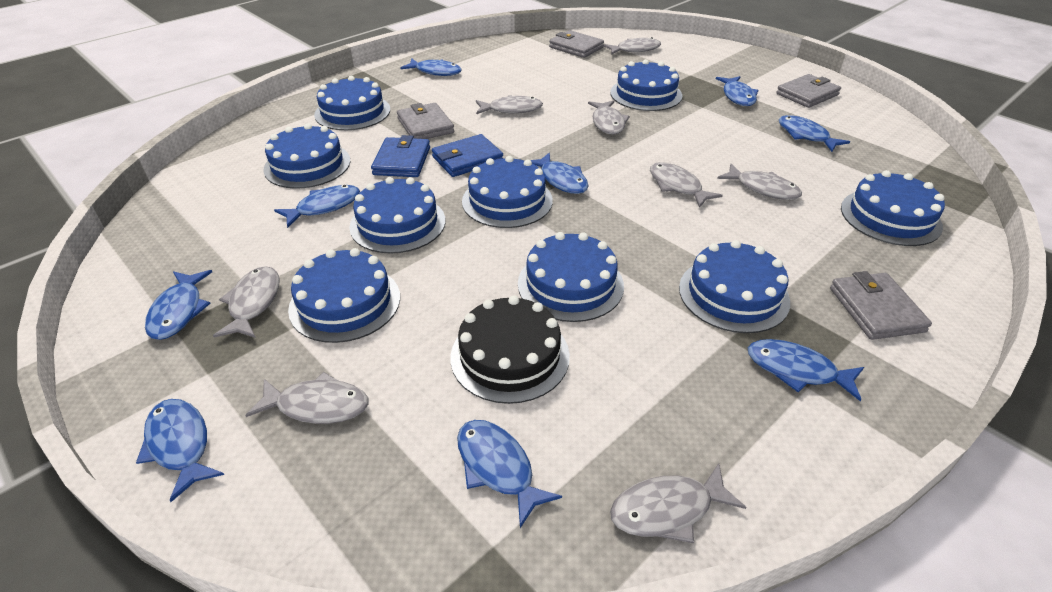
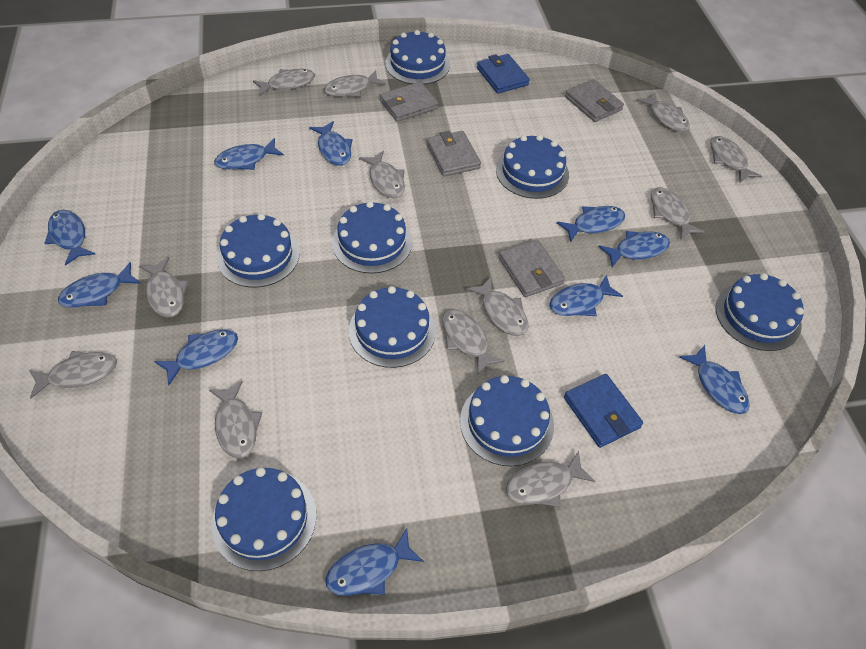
black cake: [451,295,570,404] = 1 -> none = 0
blue cake: [263,123,351,189] [288,248,400,343] [314,76,390,130] [349,177,445,254] [462,156,553,228] [518,232,624,322] [610,59,682,111] [679,240,790,333] [841,170,945,246] = 9 -> [211,467,316,571] [217,213,300,287] [332,201,412,273] [349,286,436,368] [385,30,450,84] [460,375,554,466] [496,135,569,199] [716,273,804,351] = 8
blue fish: [136,399,225,502] [145,270,212,340] [274,185,360,228] [400,58,462,76] [457,420,562,528] [531,153,589,194] [716,76,758,106] [748,339,864,401] [779,115,850,152] = 9 -> [44,210,95,266] [58,262,141,308] [154,329,238,385] [214,138,284,170] [309,121,353,166] [325,528,424,596] [549,275,623,316] [556,206,625,243] [599,231,670,267] [679,345,750,414] = 10
grey fish: [213,266,279,338] [245,372,368,424] [476,95,543,115] [588,100,630,135] [603,37,661,55] [610,463,746,543] [650,162,723,208] [717,164,802,200] = 8 -> [29,351,117,399] [139,257,189,317] [209,381,262,458] [253,69,315,96] [324,70,386,97] [359,151,405,198] [442,309,505,376] [466,277,528,336] [506,451,595,507] [636,93,690,132] [651,187,705,240] [710,136,762,183] = 12

